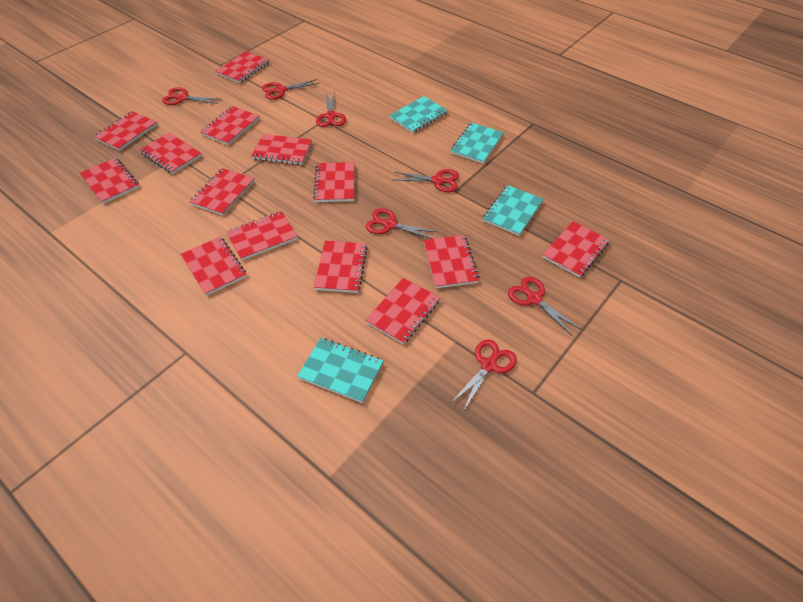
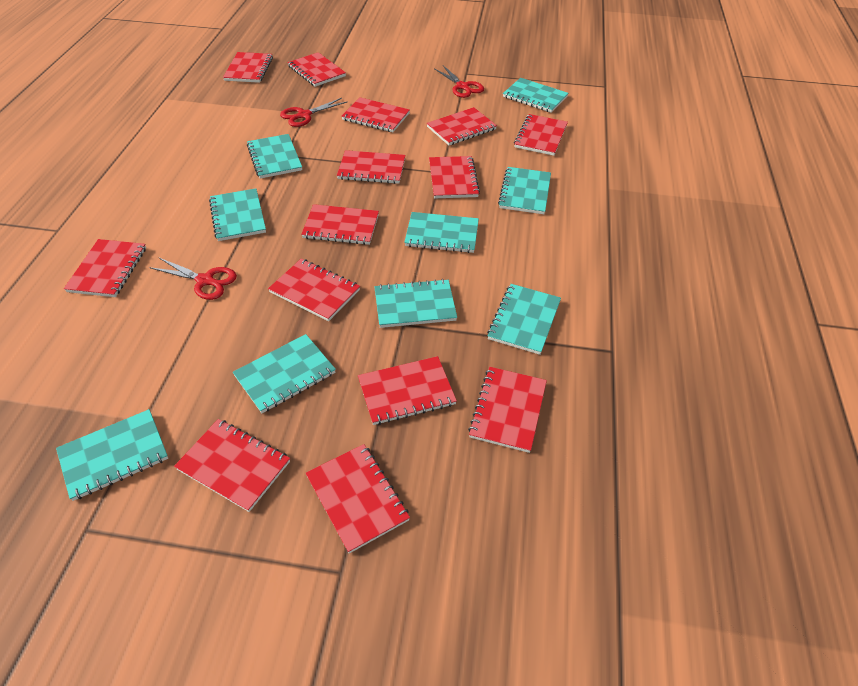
red scissors: [162,87,219,105] [262,79,320,100] [316,92,346,127] [366,209,438,239] [392,169,459,192] [451,339,517,412] [508,277,581,336] = 7 -> [149,257,237,300] [280,98,348,127] [435,65,484,98] = 3
turquoise notebook: [297,338,383,403] [389,96,448,133] [450,122,504,164] [483,185,543,236] = 4 -> [56,409,168,501] [209,189,266,241] [233,334,336,413] [247,134,302,179] [374,279,457,328] [404,212,479,253] [487,284,561,355] [498,167,551,214] [503,78,569,113] = 9

